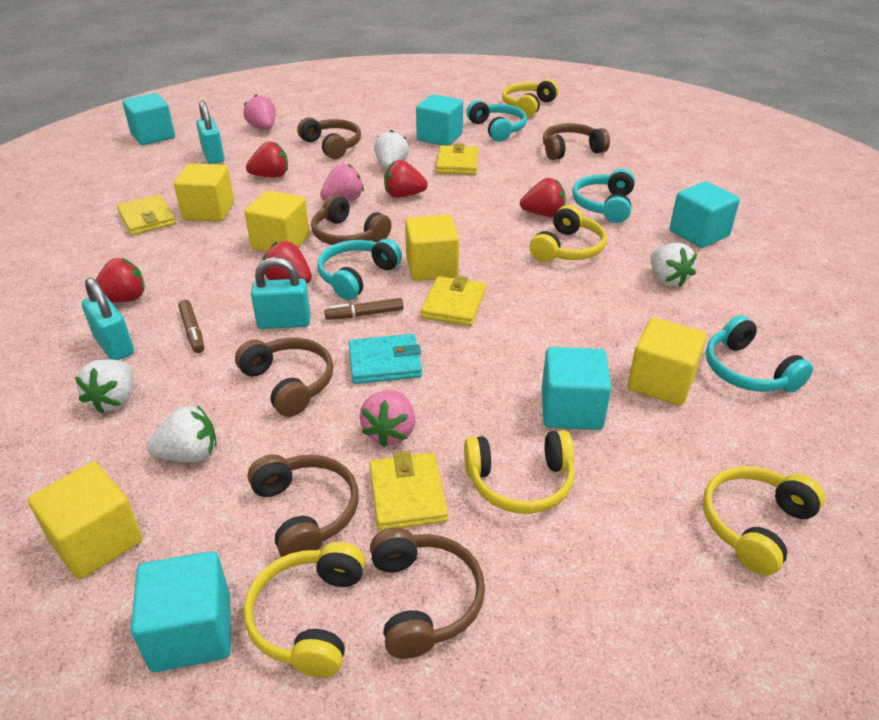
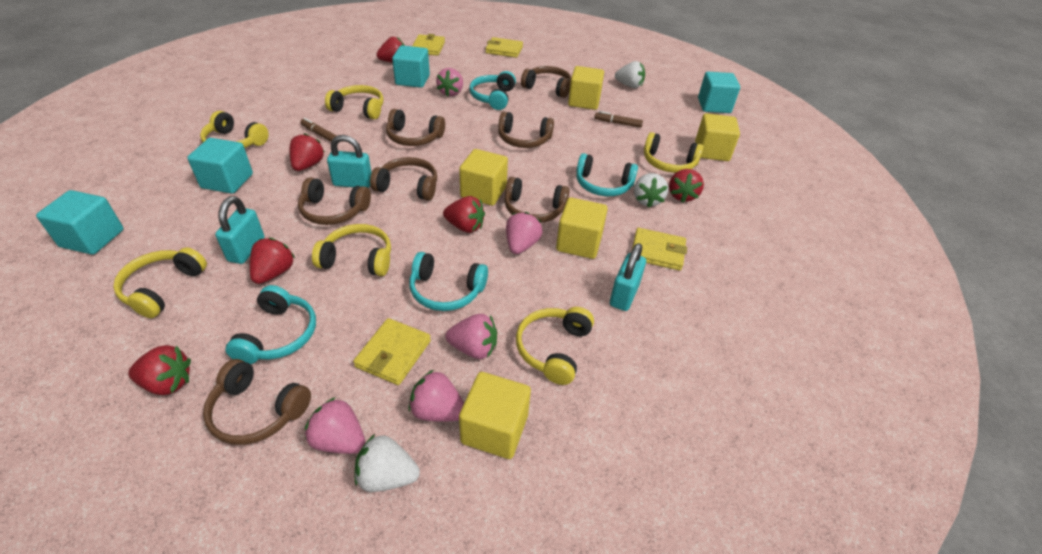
brown headphones: [235,338,334,417] [248,454,359,557] [297,117,361,159] [311,195,392,245] [370,528,485,659] [543,123,610,160] = 6 -> [203,359,311,445] [298,177,371,225] [370,157,437,201] [386,109,445,146] [498,111,554,148] [504,177,570,223] [521,66,572,98] = 7
pink strawberry: [243,95,276,130] [320,164,364,201] [359,390,415,447] = 3 -> [305,397,365,454] [409,370,464,422] [436,68,463,97] [445,314,497,359] [506,212,542,254] = 5
red strawberry: [95,258,145,303] [246,142,288,177] [263,241,312,283] [384,160,428,198] [520,178,566,217] = 5 -> [128,345,191,395] [250,238,295,284] [290,133,324,171] [377,37,405,63] [443,196,485,233] [669,169,704,203] = 6
turquoise cube: [122,93,175,145] [131,551,231,672] [416,94,463,145] [542,347,612,430] [670,181,740,248] = 5 -> [36,190,124,255] [187,138,253,194] [392,45,430,88] [698,72,740,113] = 4
turquoise wallet: [348,334,422,384] = 1 -> none = 0
white strawberry: [75,359,133,413] [147,405,216,463] [374,130,409,170] [650,243,697,287] = 4 -> [355,434,420,492] [615,61,645,88] [634,173,668,208] = 3
yellow headphones: [243,542,365,678] [464,430,575,514] [502,79,559,117] [530,205,607,262] [703,466,825,576] = 5 -> [113,247,207,318] [200,111,269,148] [312,224,391,276] [325,85,383,119] [516,307,594,385] [644,132,704,173] = 6

